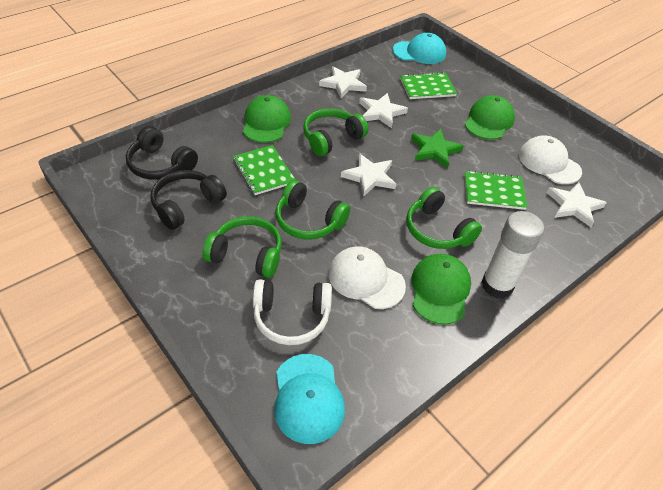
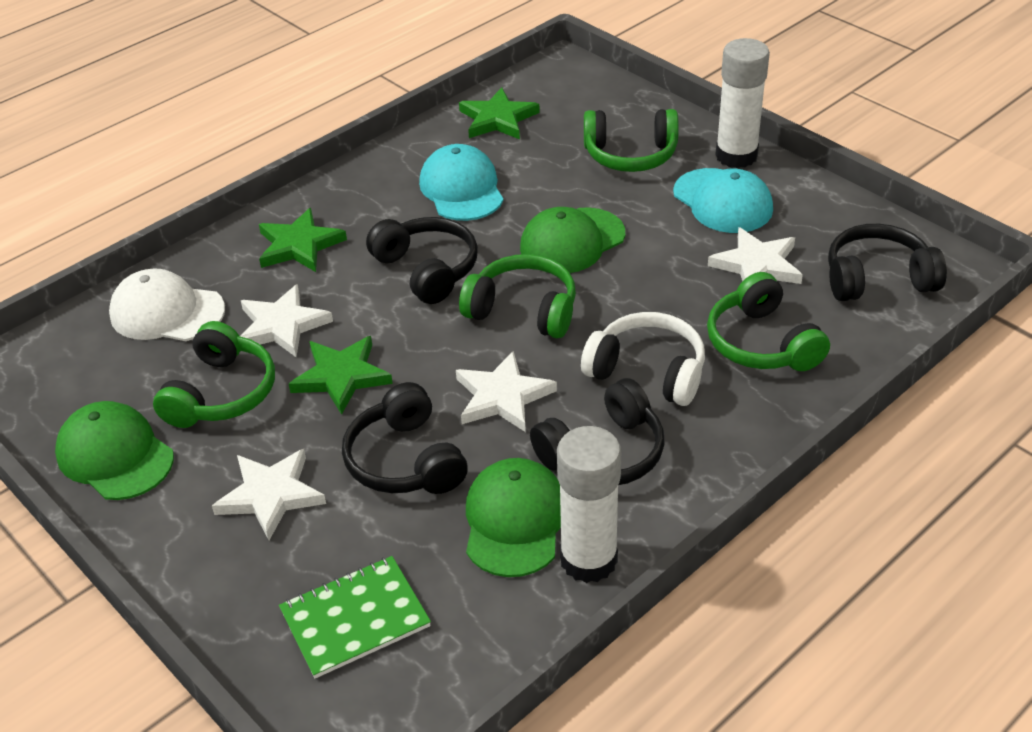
black headphones: [126,126,198,180] [151,170,227,230] = 2 -> [342,382,468,494] [366,217,478,304] [530,378,665,485] [828,224,947,301] = 4
green notebook: [233,145,295,195] [400,72,457,99] [465,170,528,210] = 3 -> [279,556,431,679] = 1
green star: [411,129,464,168] = 1 -> [259,208,347,272] [289,336,393,415] [459,87,540,139] = 3
white cap: [329,247,406,309] [519,135,582,184] = 2 -> [109,268,225,341] = 1
white glue stick: [481,211,544,298] = 1 -> [557,426,621,583] [715,38,770,168] = 2

